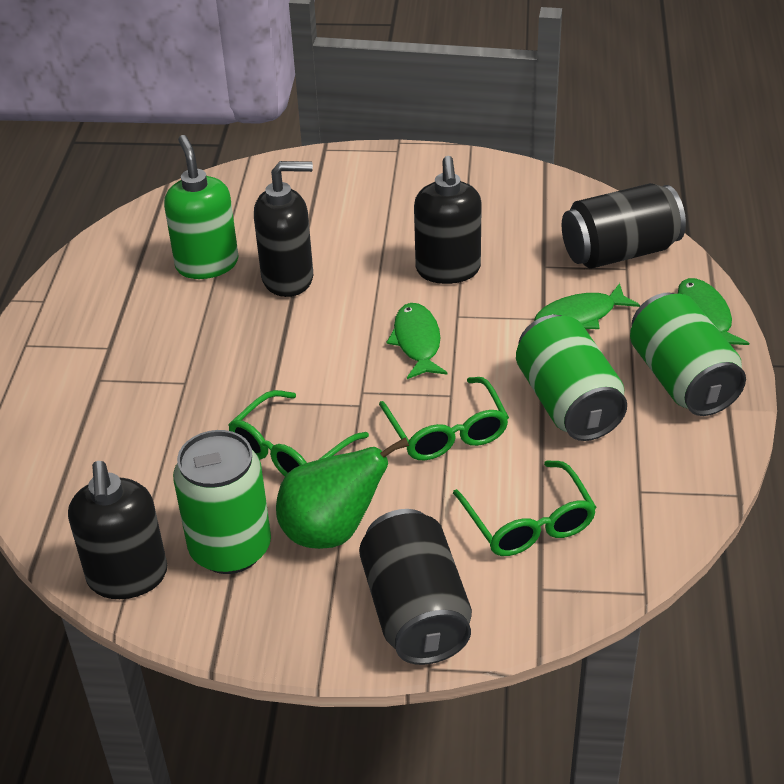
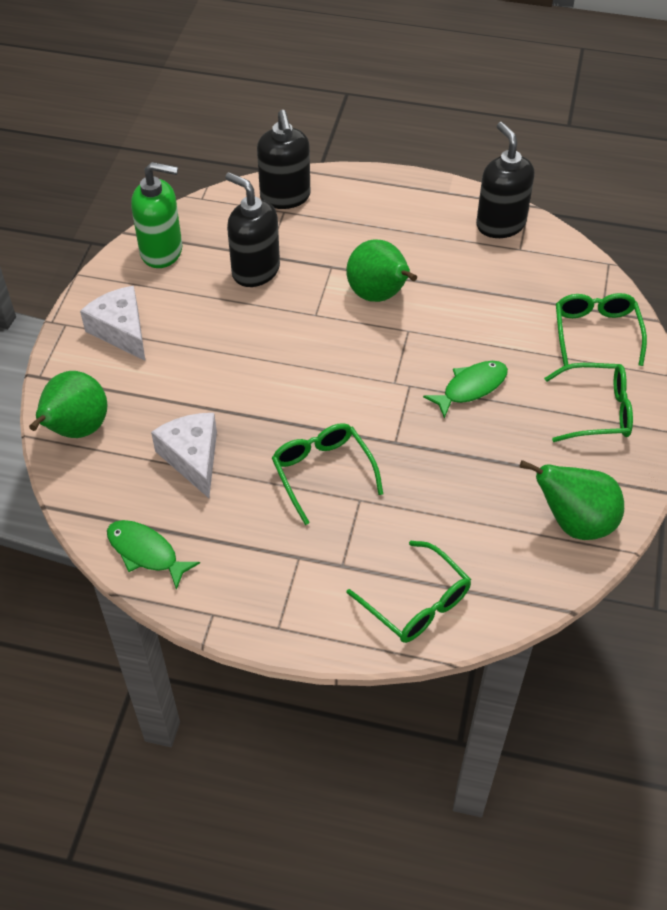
black can: [359,509,472,665] [562,183,686,269] = 2 -> none = 0
green can: [173,430,271,574] [516,315,627,441] [630,293,746,416] = 3 -> none = 0
green fish: [386,303,447,379] [534,283,640,329] [678,278,749,345] = 3 -> [107,520,200,590] [423,361,508,419] = 2
green glasses: [228,390,369,476] [379,377,509,460] [453,460,597,556] = 3 -> [272,423,383,525] [347,541,471,643] [544,363,633,442] [556,293,647,366] = 4
green pear: [276,437,409,549] = 1 -> [29,371,107,438] [346,239,417,302] [520,460,624,540] = 3
white cheese: none = 0 -> [80,286,145,361] [151,413,217,498] = 2

